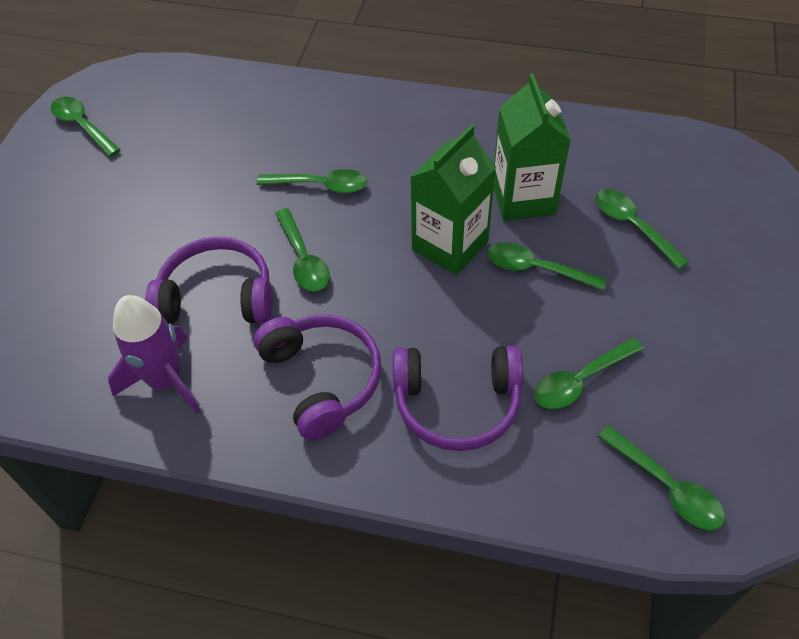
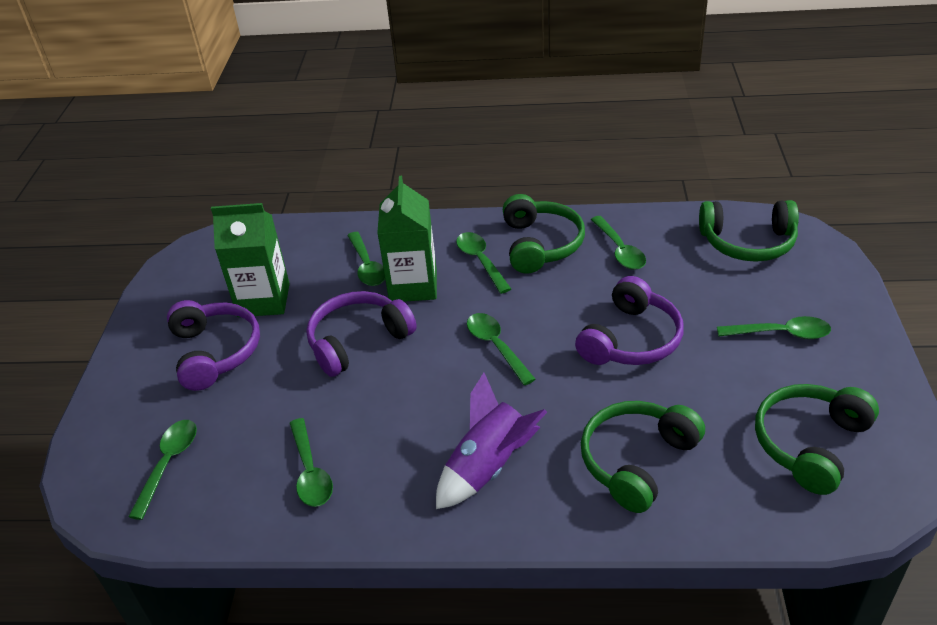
green headphones: none = 0 -> [503,194,585,273] [581,401,705,513] [699,200,799,262] [755,384,879,495] = 4

